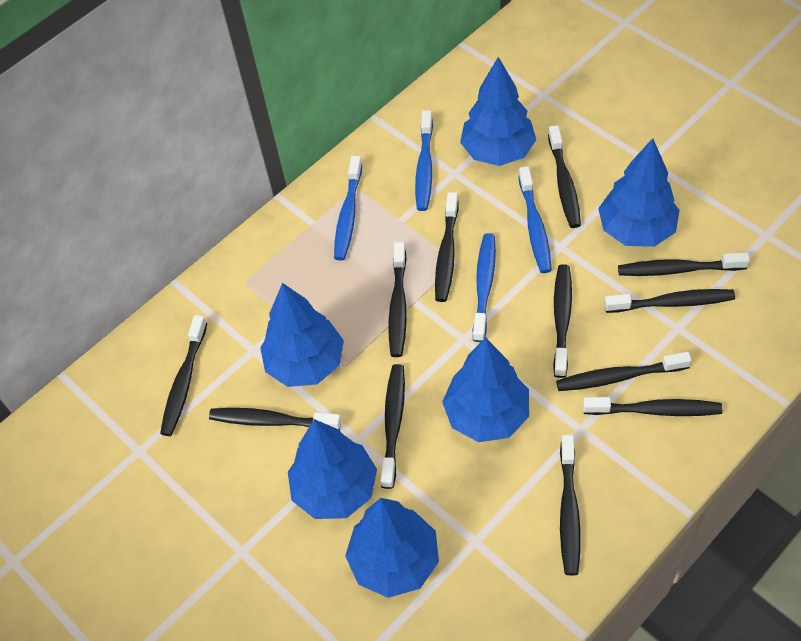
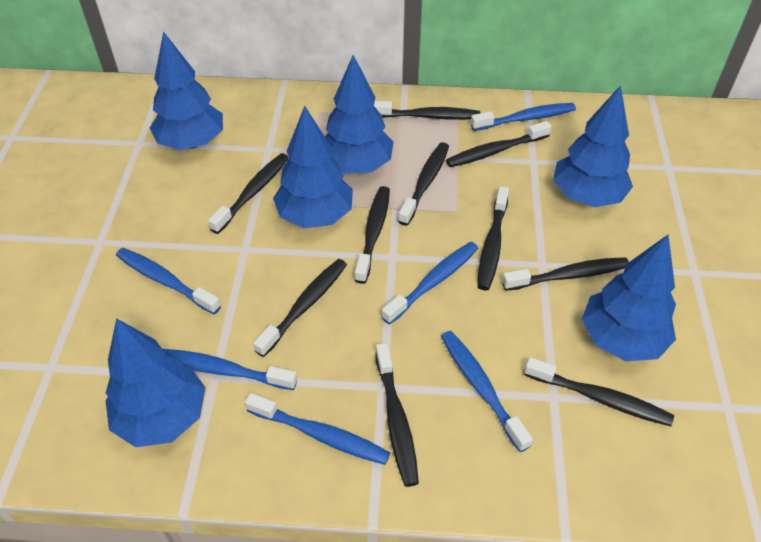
black toothbrush: [160,315,207,436] [209,408,341,430] [381,364,405,489] [388,242,407,357] [435,192,459,302] [548,125,581,228] [553,264,572,378] [556,352,692,391] [560,435,581,576] [583,397,722,416] [604,289,735,313] [618,252,750,276] = 12 -> [208,153,289,234] [253,259,347,357] [354,186,390,284] [374,101,480,120] [375,343,419,487] [398,142,449,226] [446,121,552,167] [477,186,509,290] [502,257,629,291] [524,357,674,427] = 10
blue toothbrush: [334,156,362,261] [415,110,433,211] [473,233,496,342] [519,166,552,273] = 4 -> [116,248,221,314] [163,349,297,390] [245,393,390,465] [382,242,479,325] [441,331,533,452] [471,103,576,131] = 6

